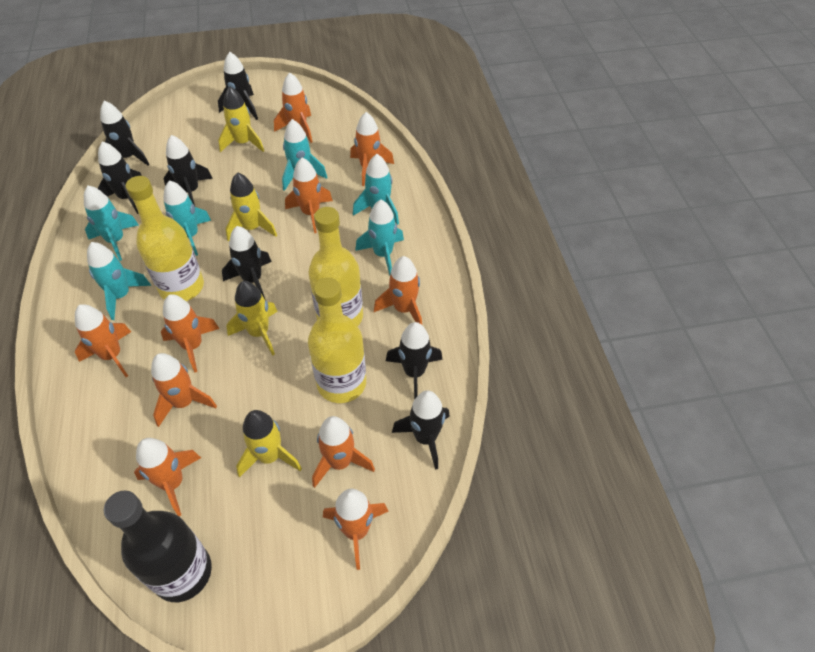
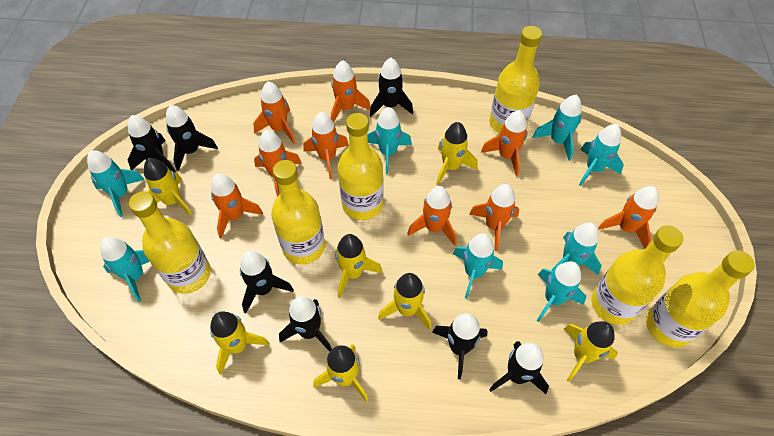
black bottle: [104,491,212,602] = 1 -> none = 0
orange rocket: [75,304,131,377] [134,438,201,516] [151,353,217,427] [161,294,220,373] [274,73,313,143] [285,158,333,233] [312,416,375,488] [323,489,389,570] [350,112,394,186] [374,256,422,325] = 10 -> [211,173,263,239] [253,81,295,144] [254,130,301,197] [304,112,349,179] [331,60,371,122] [407,186,456,246] [469,184,519,251] [481,110,527,177] [598,186,659,249] = 9
turquoise rocket: [84,186,138,261] [87,242,151,320] [163,180,211,256] [282,119,327,191] [353,154,399,225] [355,200,404,275] = 6 -> [87,150,145,217] [100,237,150,302] [368,107,412,174] [453,233,503,299] [532,95,582,161] [537,261,586,322] [551,222,602,275] [579,124,624,186] = 8
yellow bottle: [125,176,204,301] [308,277,366,403] [309,207,363,327] = 3 -> [129,191,211,294] [271,160,325,264] [338,113,384,220] [489,26,542,134] [591,225,683,325] [646,250,755,347] = 6
yellow rocket: [218,86,264,152] [226,172,277,241] [227,281,278,356] [236,410,302,478] = 4 -> [144,158,193,216] [210,311,270,375] [313,344,369,402] [335,234,382,298] [378,273,432,330] [436,122,477,185] [564,321,618,382] = 7

